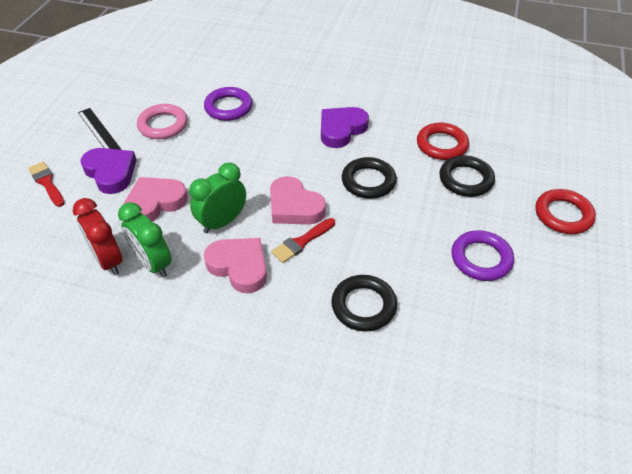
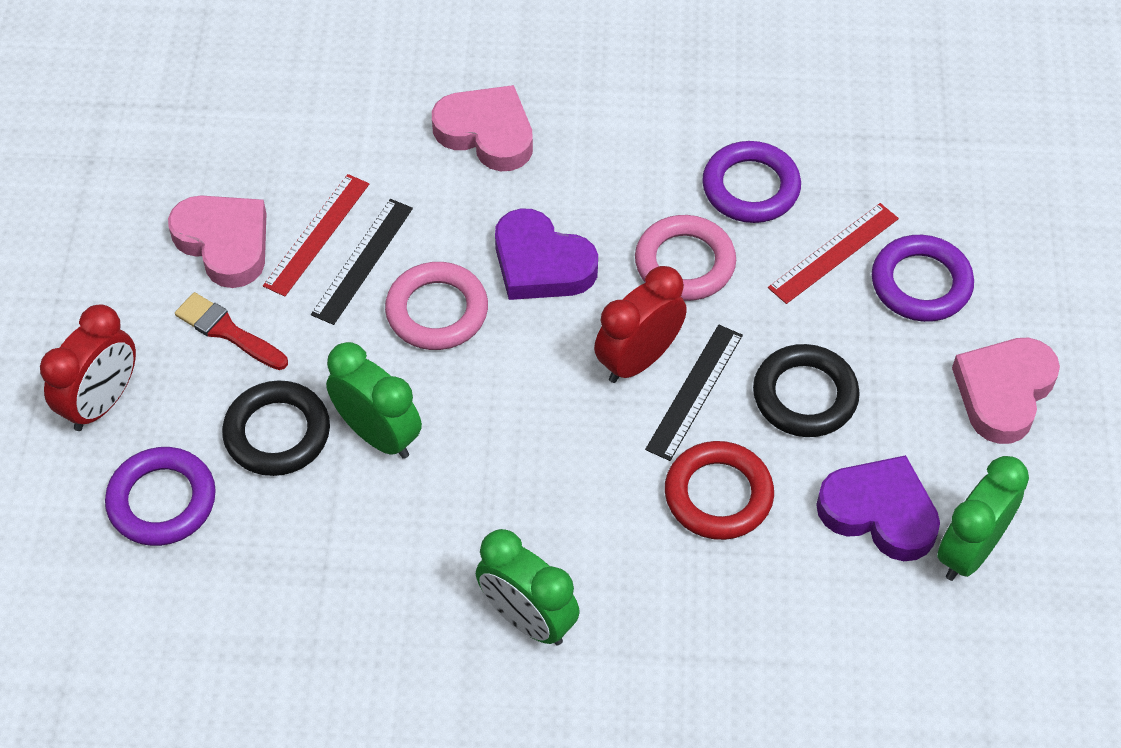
black ring: [331,275,397,332] [342,157,397,199] [439,155,495,197] = 3 -> [222,380,330,476] [753,344,860,437] = 2
black ruler: [78,108,122,150] = 1 -> [311,199,413,325] [645,325,743,461] = 2
green clock: [118,202,172,278] [190,163,246,233] = 2 -> [326,342,422,459] [476,529,580,645] [937,456,1029,581] = 3
pink ring: [137,104,187,139] = 1 -> [385,262,488,350] [635,215,736,301] = 2
purple ring: [204,87,253,121] [451,230,514,281] = 2 -> [105,447,216,546] [702,141,801,223] [872,235,974,322] = 3
red brush: [28,162,65,207] [271,218,335,263] = 2 -> [175,292,288,370] = 1
red clock: [73,198,123,275] = 1 -> [40,305,136,431] [594,266,687,383] = 2
red ring: [417,123,469,160] [535,189,596,234] = 2 -> [665,441,774,540] = 1
red ruler: none = 0 -> [263,174,369,297] [768,203,899,304] = 2

